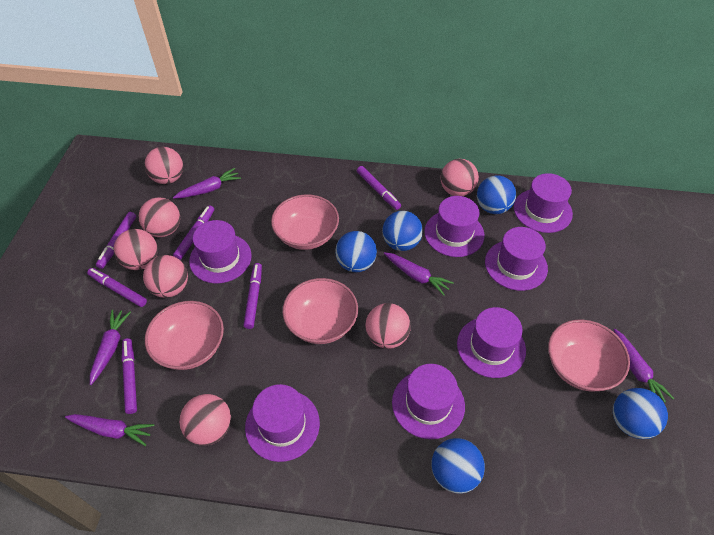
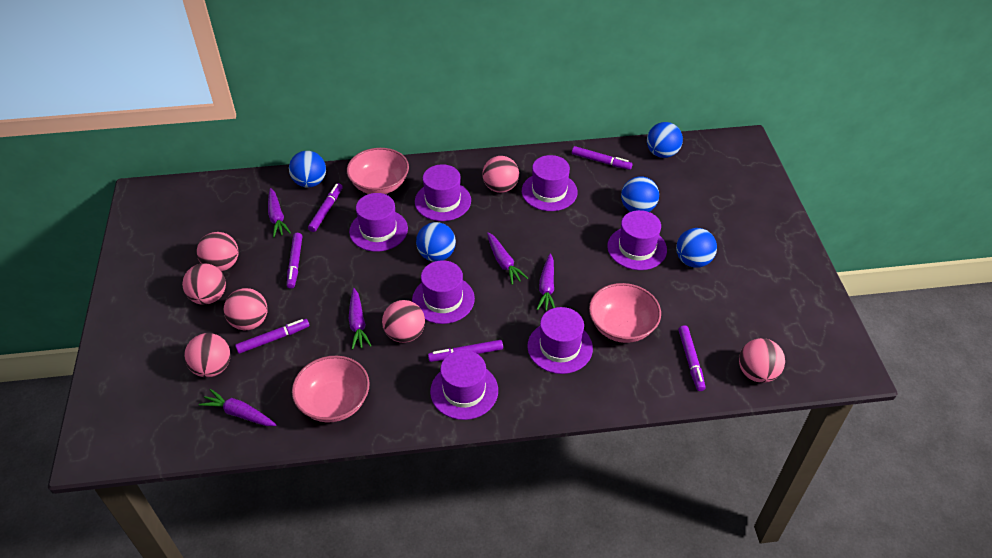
pink bowl: [145,301,224,370] [271,194,339,250] [283,278,358,344] [548,320,630,392] = 4 -> [292,356,370,423] [347,148,409,194] [589,283,661,343] = 3

